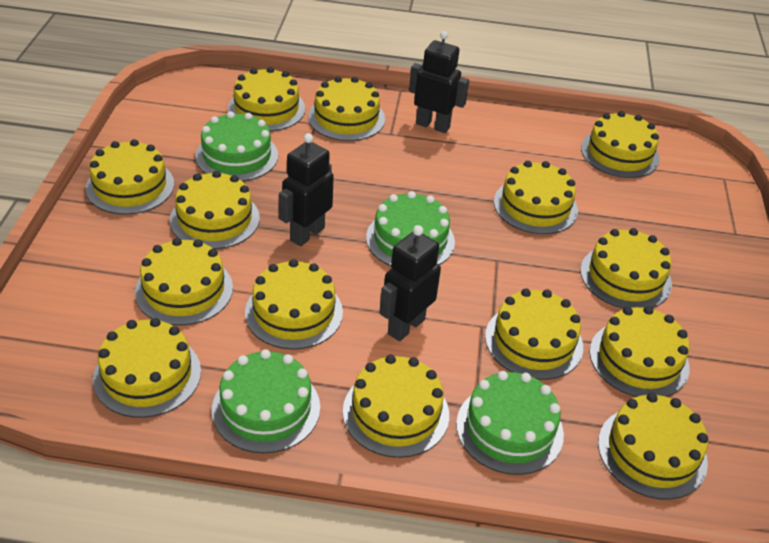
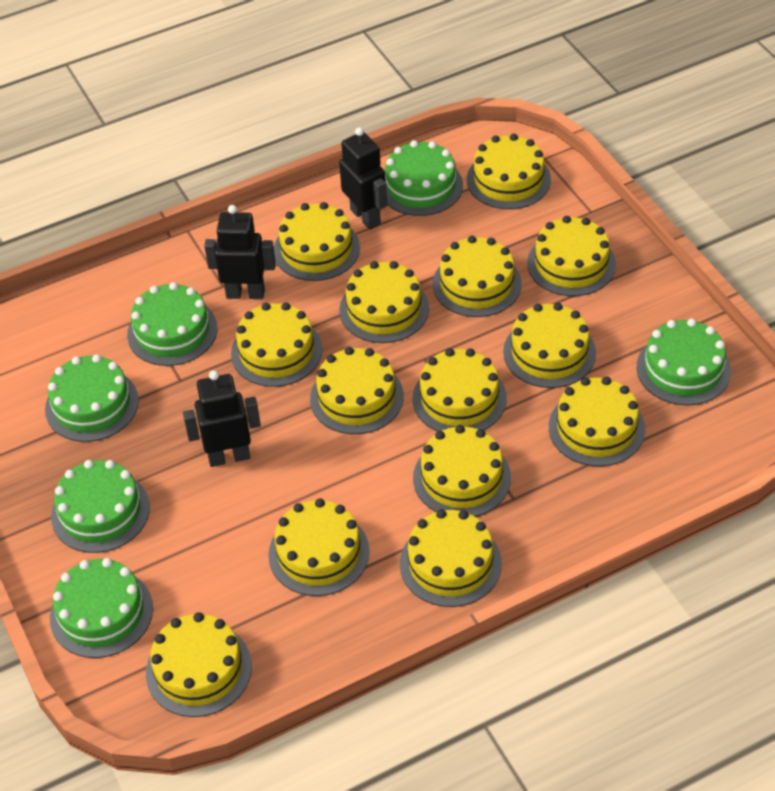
green cake: [195,111,278,181] [212,349,320,453] [366,191,455,266] [456,371,564,475] = 4 -> [45,354,139,442] [50,558,153,658] [51,460,150,553] [127,282,217,366] [385,140,463,216] [637,319,731,405] = 6

